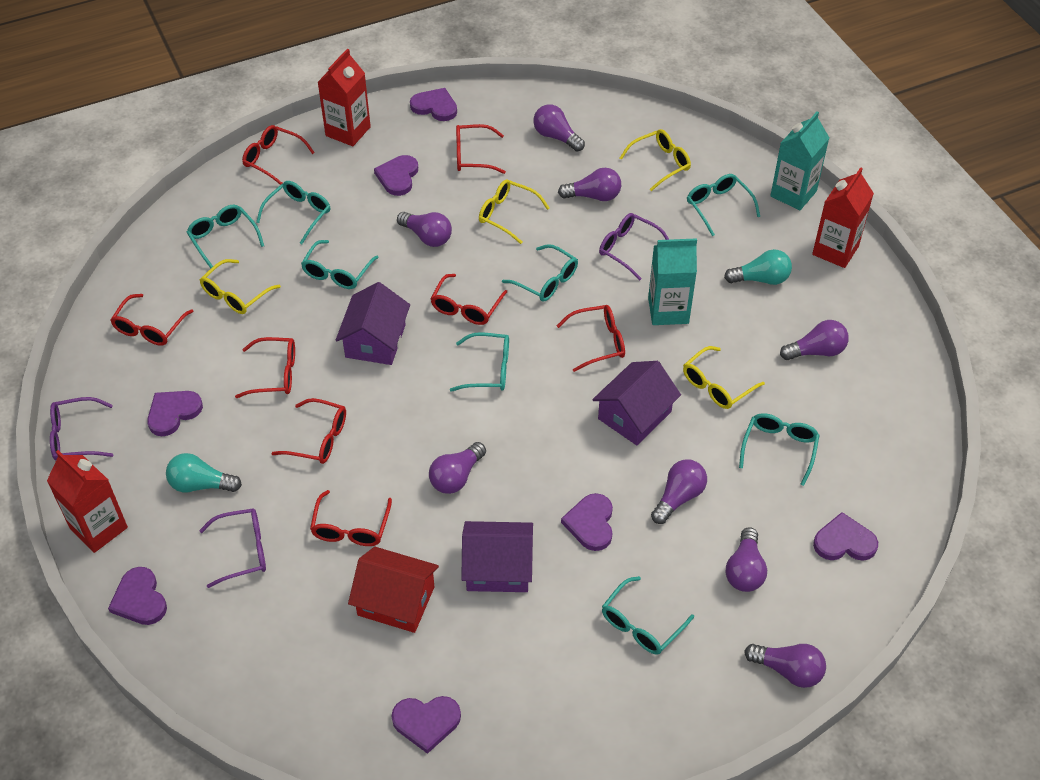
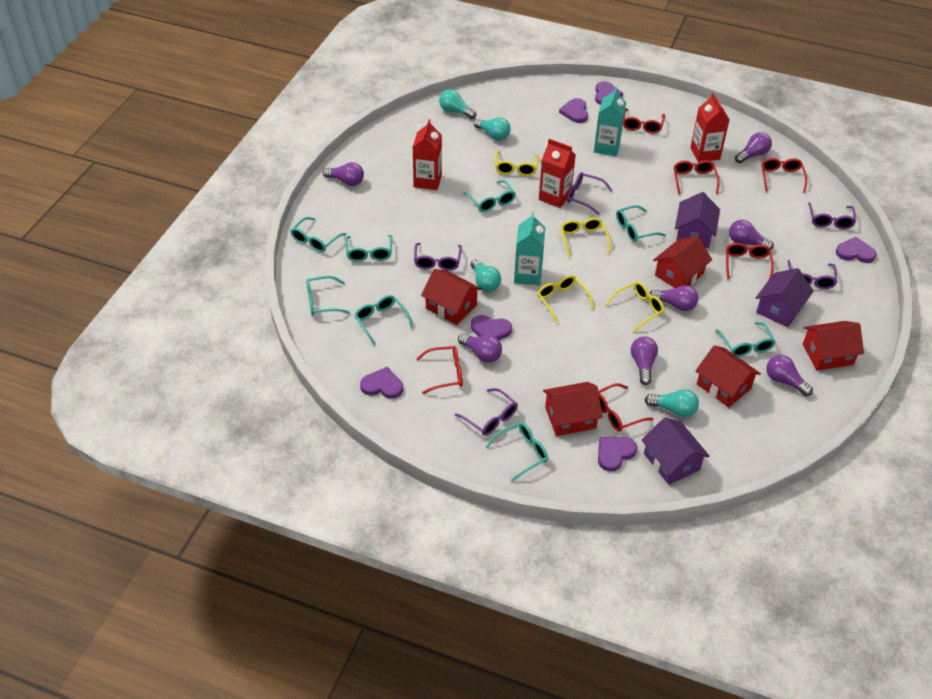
purple glasses: [50,397,113,460] [199,508,266,588] [599,213,669,280] = 3 -> [414,243,462,271] [455,388,518,436] [567,172,613,215] [787,260,837,289] [808,202,856,229] = 5
purple heart: [108,567,167,625] [147,391,203,436] [374,155,418,196] [392,696,461,754] [410,88,457,121] [561,493,613,551] [813,512,878,561] = 7 -> [360,367,403,399] [471,315,512,340] [559,98,588,123] [595,81,623,105] [598,437,637,472] [836,237,877,263] = 6
purple light bulb: [397,212,452,247] [429,442,486,494] [533,104,585,152] [558,168,621,201] [651,459,707,524] [726,527,767,592] [744,644,826,688] [780,320,849,360] = 8 -> [322,162,364,186] [458,333,502,363] [631,336,658,385] [650,285,699,311] [729,220,774,250] [735,132,772,163] [766,355,813,396] = 7
red glasses: [110,294,193,345] [235,337,295,398] [242,125,315,185] [271,398,346,464] [310,490,392,546] [431,274,507,325] [456,124,506,174] [557,305,625,372] = 8 -> [416,346,463,394] [598,383,653,431] [623,108,665,134] [674,160,720,195] [726,243,774,279] [761,158,807,193] = 6
red house: [348,547,439,633] = 1 -> [421,269,482,325] [543,382,603,436] [653,236,712,288] [696,346,761,408] [803,321,864,370] = 5
turquoise light bulb: [166,453,242,492] [724,249,792,285] = 2 -> [439,89,476,119] [471,259,501,292] [474,117,511,140] [644,389,699,417] = 4

